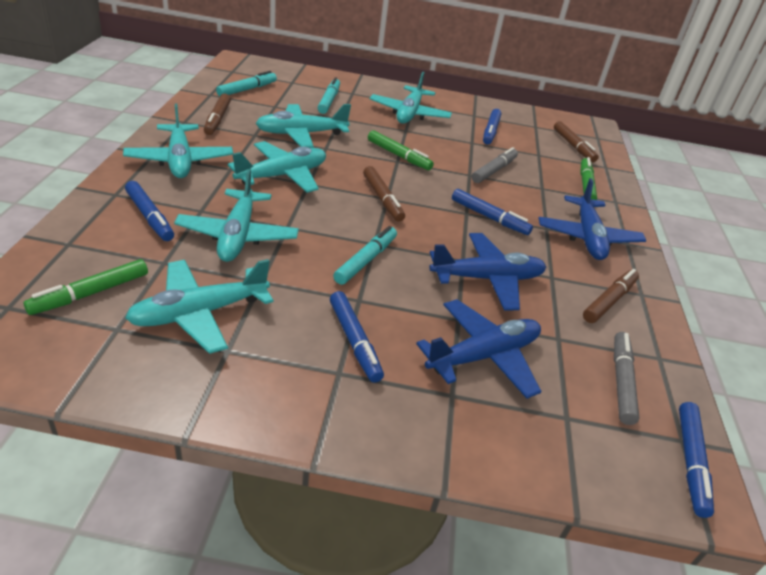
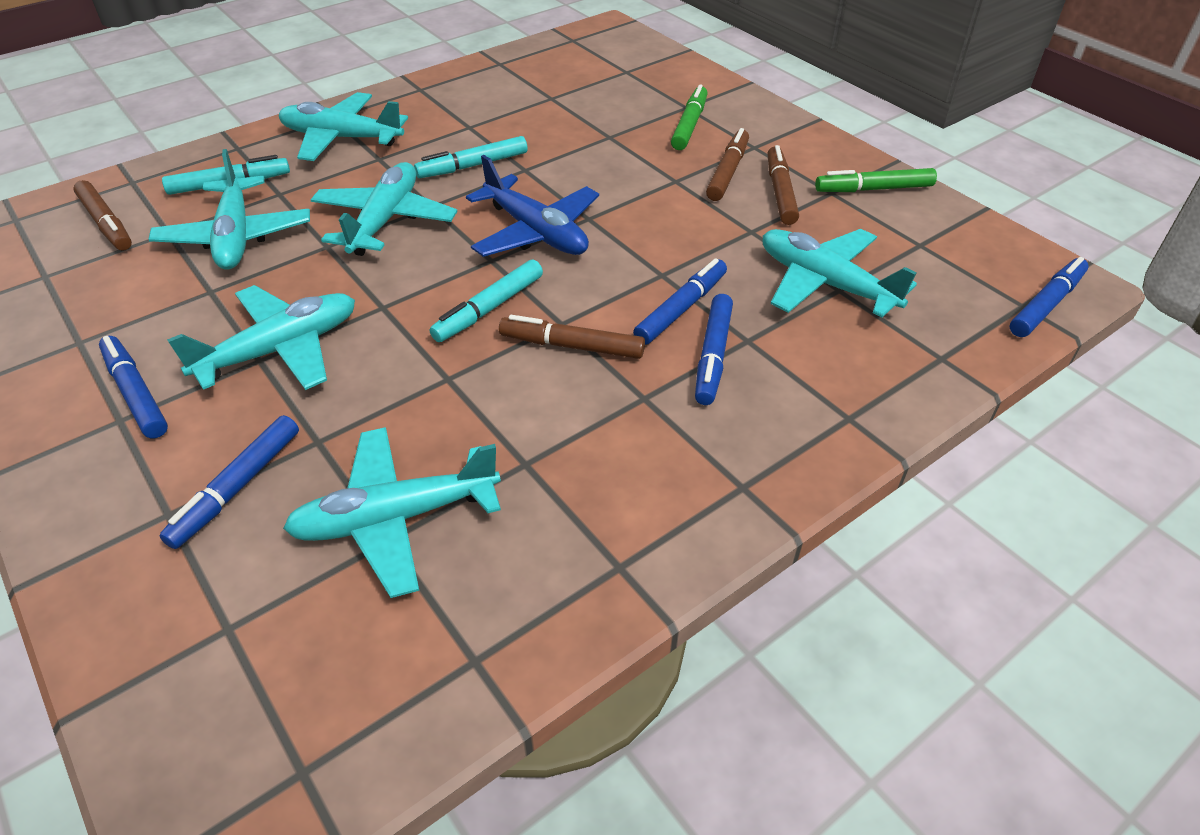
blue plane: [416,299,542,399] [429,233,546,311] [539,178,646,260] = 3 -> [466,155,599,257] = 1
green marker: [24,259,148,315] [368,130,434,170] [580,157,597,200] = 3 -> [671,84,708,150] [815,168,937,192] = 2
grey marker: [471,147,518,183] [614,332,639,425] = 2 -> none = 0

